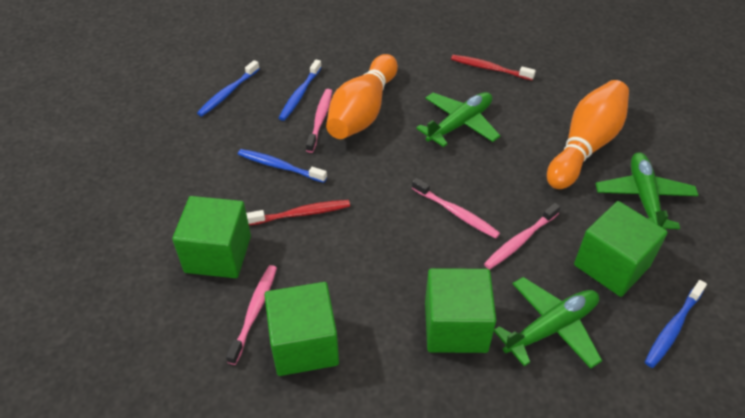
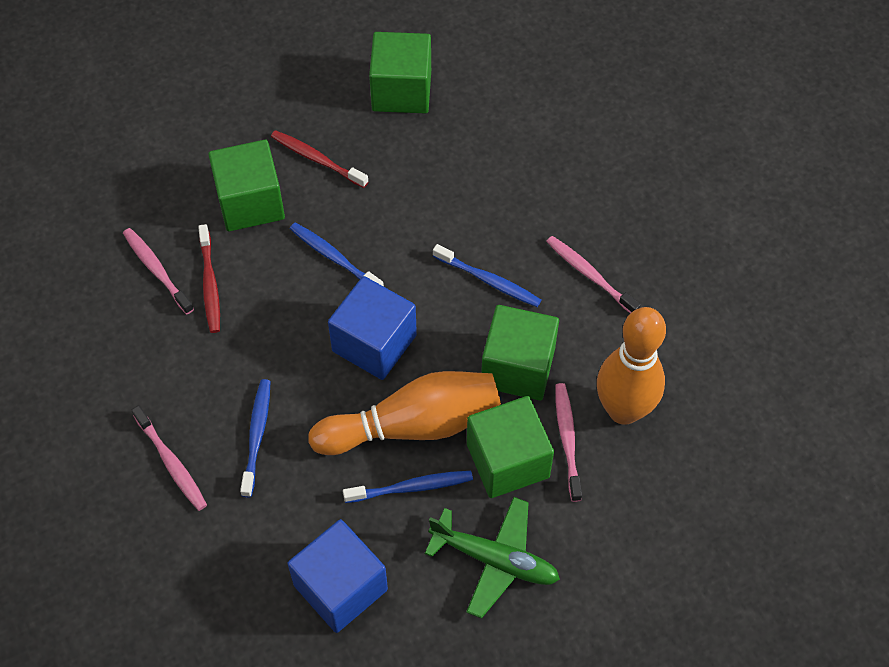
blue cube: none = 0 -> [287,519,388,633] [328,276,417,380] = 2
green plane: [416,92,500,147] [494,277,602,369] [595,152,699,229] = 3 -> [425,497,560,619] = 1

